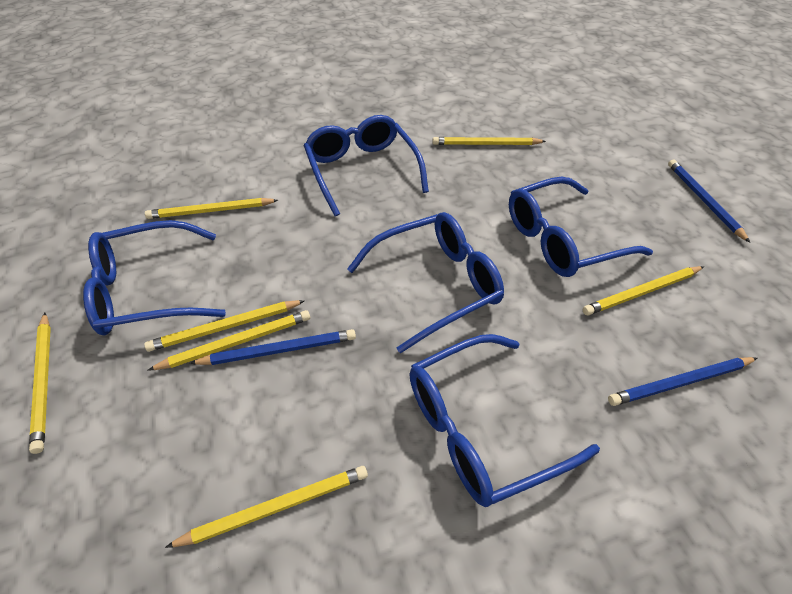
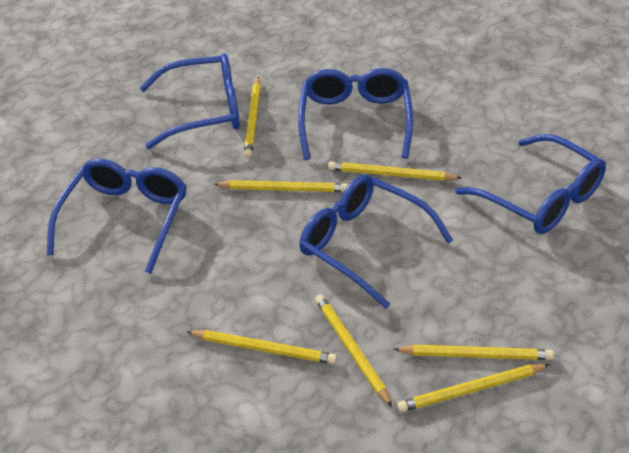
blue pencil: [189,329,356,365] [608,357,757,406] [668,160,750,243] = 3 -> none = 0

